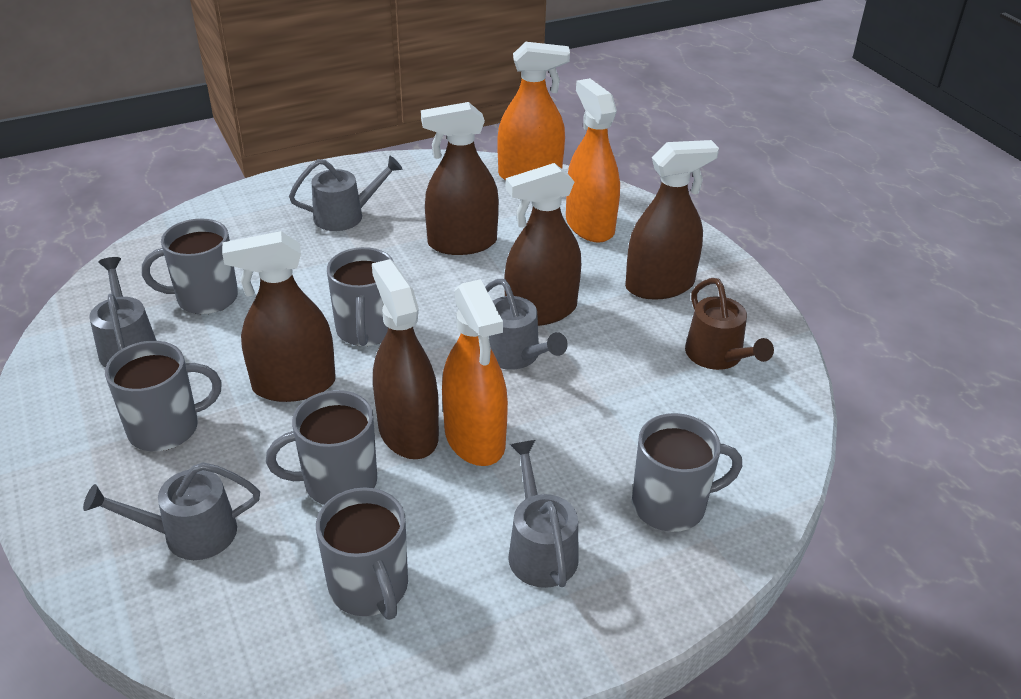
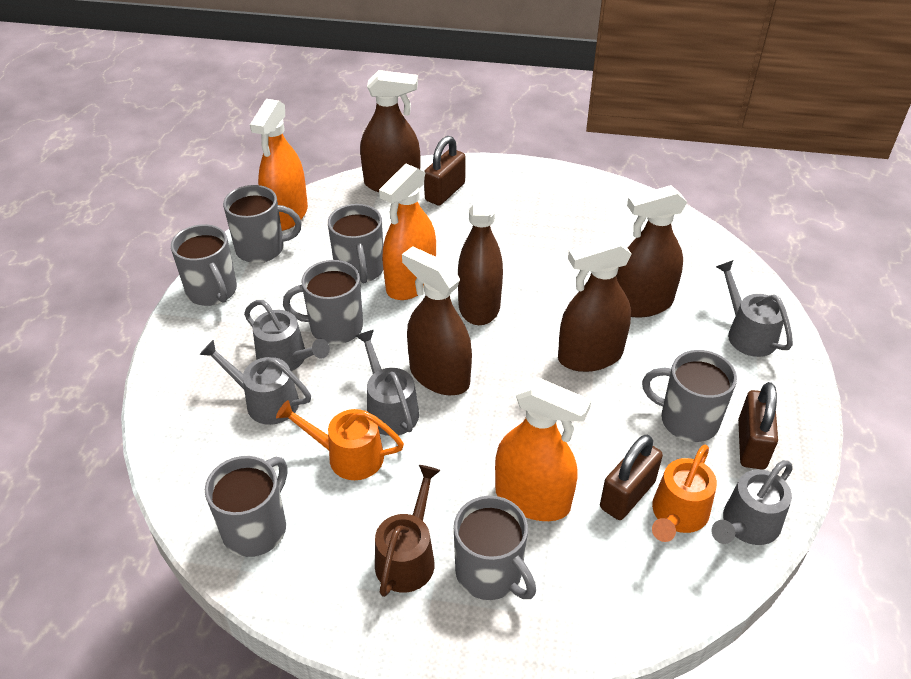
brown padlock: none = 0 -> [424,136,466,206] [600,435,663,520] [738,382,778,470] = 3
grey mug: [105,341,222,451] [142,219,238,315] [266,390,377,505] [316,487,408,620] [327,247,394,346] [632,413,742,532] = 6 -> [171,224,237,306] [205,456,287,557] [223,185,302,263] [283,260,363,344] [328,204,383,284] [454,496,536,600] [642,350,737,442] = 7
orange watering can: none = 0 -> [276,400,404,480] [652,445,717,542] = 2

